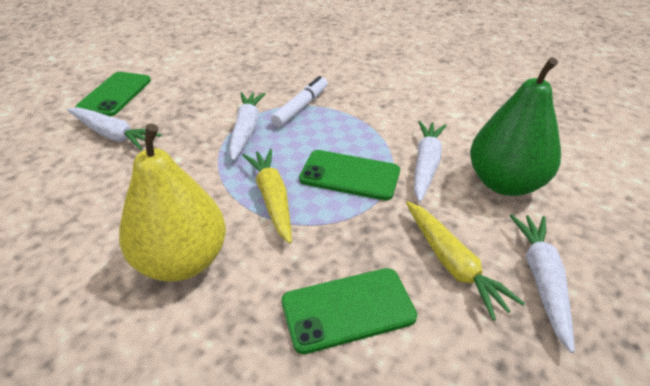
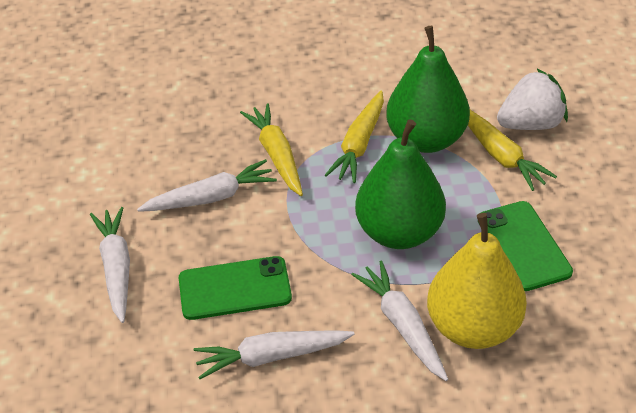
green pear: [470,57,561,196] = 1 -> [355,119,446,249] [386,26,470,153] = 2
green phone: [75,72,151,116] [282,268,417,354] [299,150,400,201] = 3 -> [179,256,292,320] [478,201,573,291] = 2
white marker: [271,76,328,127] = 1 -> none = 0
white strawberry: none = 0 -> [497,68,568,130] = 1
yellow carrot: [242,149,292,244] [406,201,525,321] = 2 -> [240,103,303,196] [325,91,384,183] [468,110,557,191] = 3

